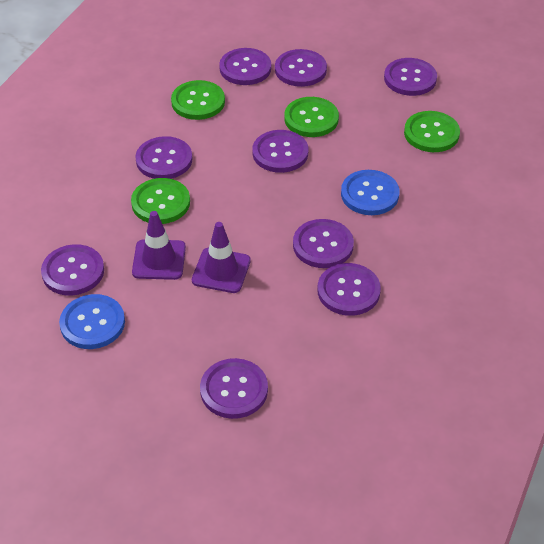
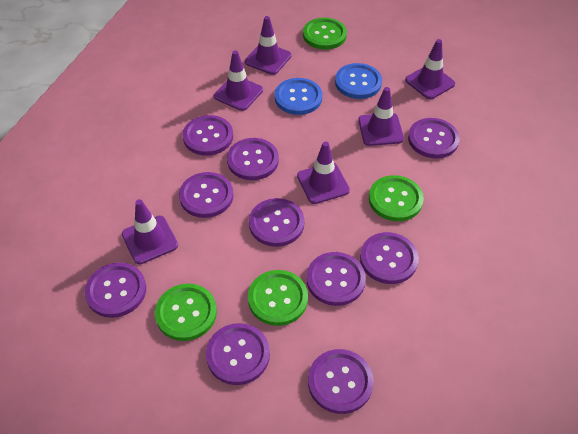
purple button: [41,244,104,296] [135,136,193,179] [200,358,268,419] [219,48,271,85] [252,130,308,173] [275,49,327,87] [293,219,354,268] [317,263,381,316] [384,58,437,96] = 9 -> [85,263,146,318] [179,172,233,218] [182,115,233,156] [206,323,270,385] [227,138,279,180] [249,198,305,247] [306,252,366,306] [308,349,374,414] [360,232,419,284] [408,118,460,158] = 10
purple traffic cone: [132,211,186,280] [192,222,251,293] = 2 -> [122,199,178,264] [214,50,263,111] [245,16,292,75] [297,141,350,204] [358,87,404,146] [405,39,455,99] = 6

